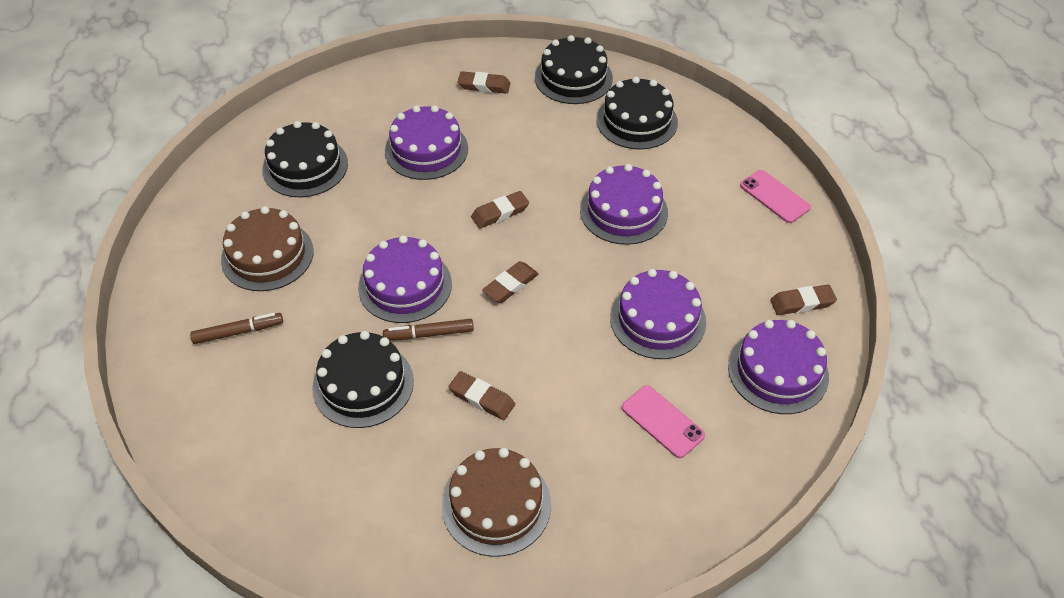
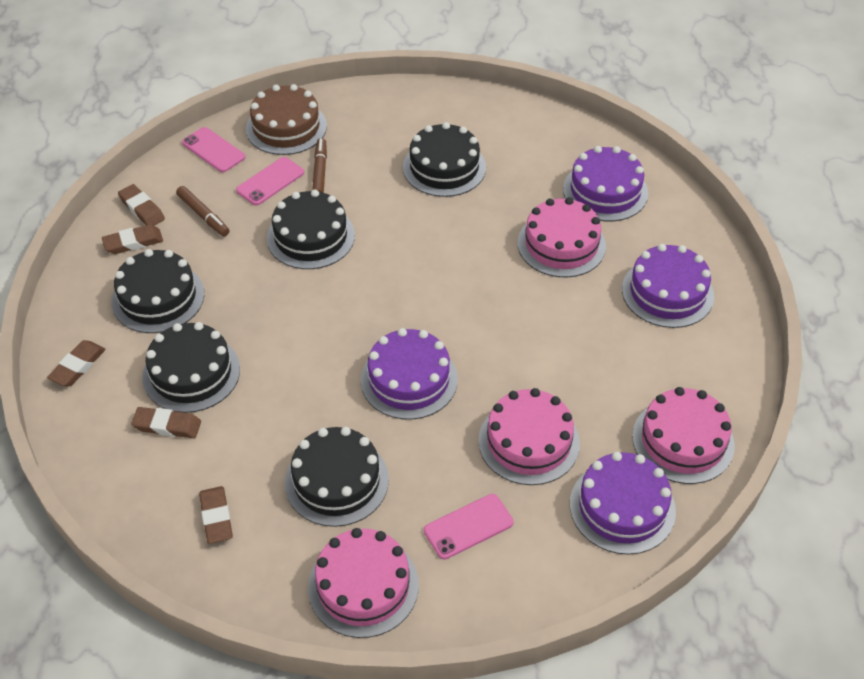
black cake: [262,121,348,197] [313,331,414,428] [535,35,613,104] [596,77,678,150] = 4 -> [112,249,204,333] [142,322,240,413] [267,190,355,269] [285,427,389,527] [403,122,486,197] = 5
brown cake: [221,206,314,291] [442,448,551,557] = 2 -> [246,84,327,155] = 1
pink cake: none = 0 -> [308,528,419,638] [478,388,580,485] [518,197,606,277] [632,387,735,484] = 4
pink phone: [622,385,705,458] [740,170,811,223] = 2 -> [182,127,245,172] [236,157,304,206] [424,494,514,559] = 3
purple cake: [358,235,452,323] [385,105,468,180] [580,164,668,245] [610,269,706,359] [728,320,829,414] = 5 -> [361,328,458,420] [563,146,648,221] [570,452,676,555] [622,244,714,328] = 4

